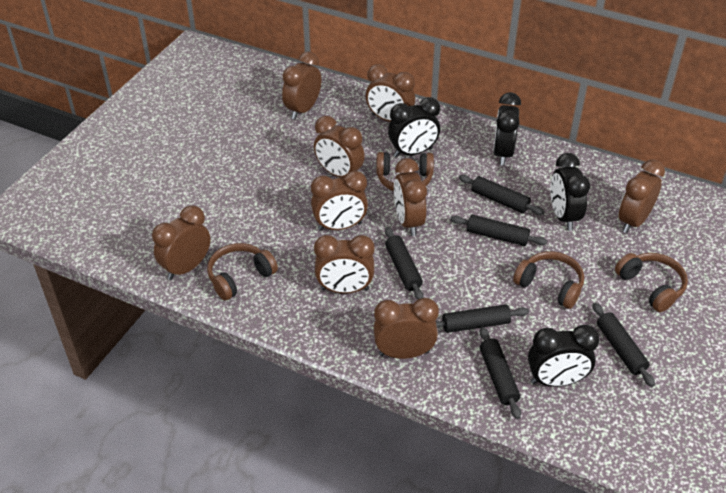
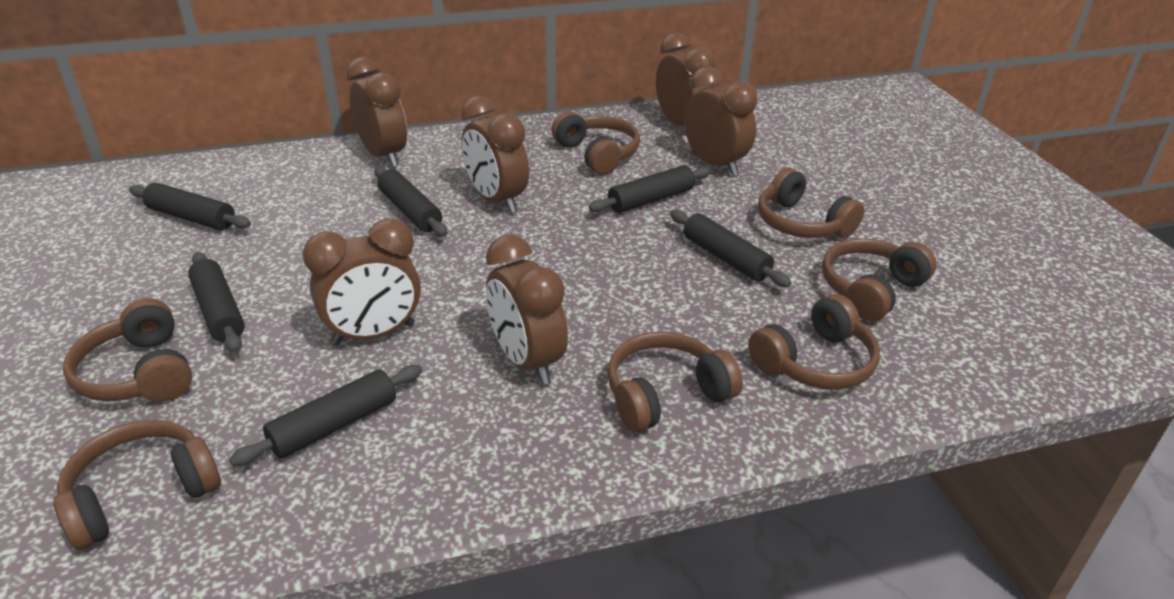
black clock: [388,97,440,157] [493,92,521,166] [528,325,600,387] [550,153,590,231] = 4 -> none = 0
brown clock: [152,205,210,280] [282,51,321,120] [311,171,368,231] [314,116,365,178] [314,235,375,294] [366,64,415,122] [373,298,439,359] [394,158,427,236] [618,159,665,233] = 9 -> [303,219,421,345] [346,57,407,167] [461,96,529,213] [486,235,568,385] [656,33,716,126] [684,66,758,176] = 6
brown headphones: [207,243,278,300] [376,152,434,191] [513,251,584,309] [615,253,688,312] = 4 -> [53,420,221,550] [63,298,192,402] [552,111,640,175] [607,332,743,432] [748,294,880,390] [758,168,864,238] [822,238,937,321] = 7

